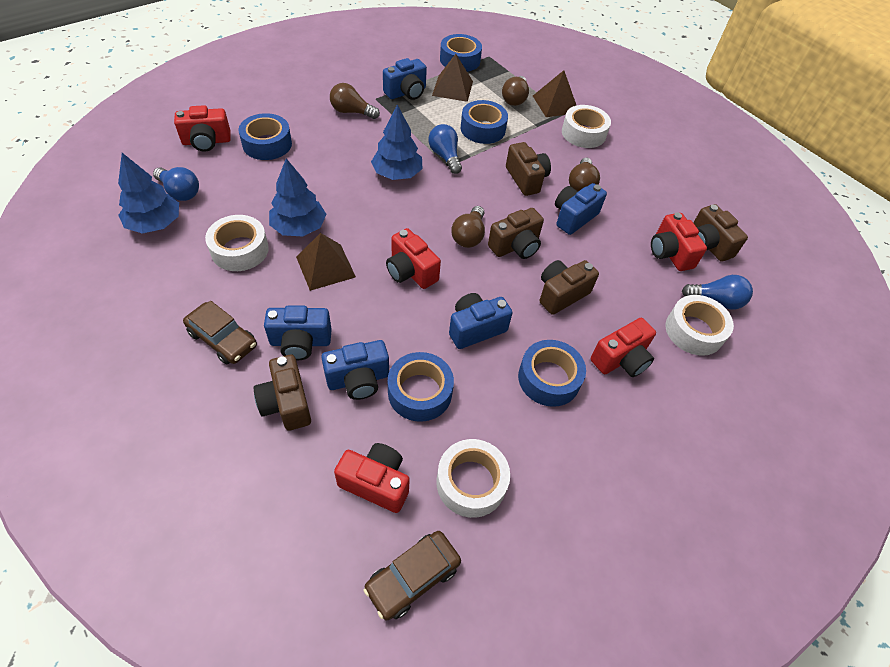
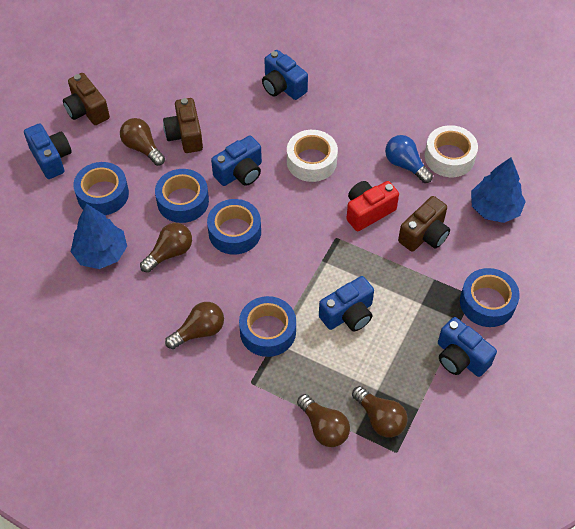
blue light bulb: [153,167,199,201] [429,124,462,174] [682,275,753,309] = 3 -> [385,135,433,183] = 1
blue tree: [118,153,179,234] [269,158,326,236] [371,104,422,180] = 3 -> [71,204,127,269] [471,157,526,223] = 2
brown camera: [254,355,311,431] [488,208,544,259] [506,142,551,196] [540,260,599,315] [693,204,748,262] = 5 -> [63,73,110,125] [163,98,203,153] [398,196,450,252] = 3
brown car: [183,301,257,364] [363,531,461,621] = 2 -> none = 0
brown light bulb: [330,83,380,119] [451,206,485,248] [502,76,529,106] [569,158,600,191] = 4 -> [120,118,165,166] [140,223,192,273] [165,302,224,349] [297,394,350,447] [352,386,408,438] = 5
brown pyramid: [296,233,356,291] [432,54,473,102] [533,70,576,117] = 3 -> none = 0
red camera: [174,105,231,152] [334,443,410,513] [386,228,441,289] [591,318,656,377] [651,212,707,271] = 5 -> [346,181,399,231] = 1
white tape: [205,215,269,271] [436,439,510,518] [562,105,611,148] [665,295,734,356] = 4 -> [287,130,338,182] [425,125,478,177] = 2

